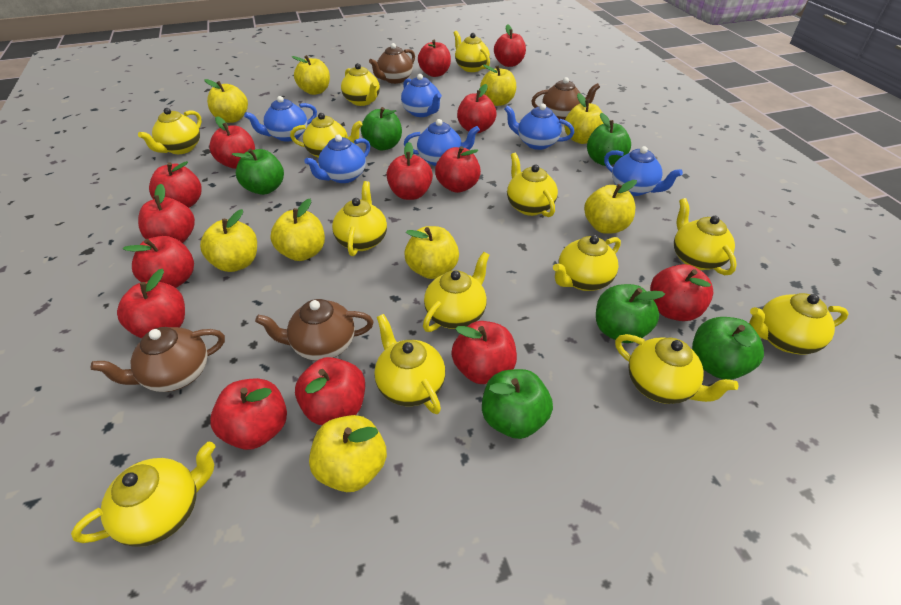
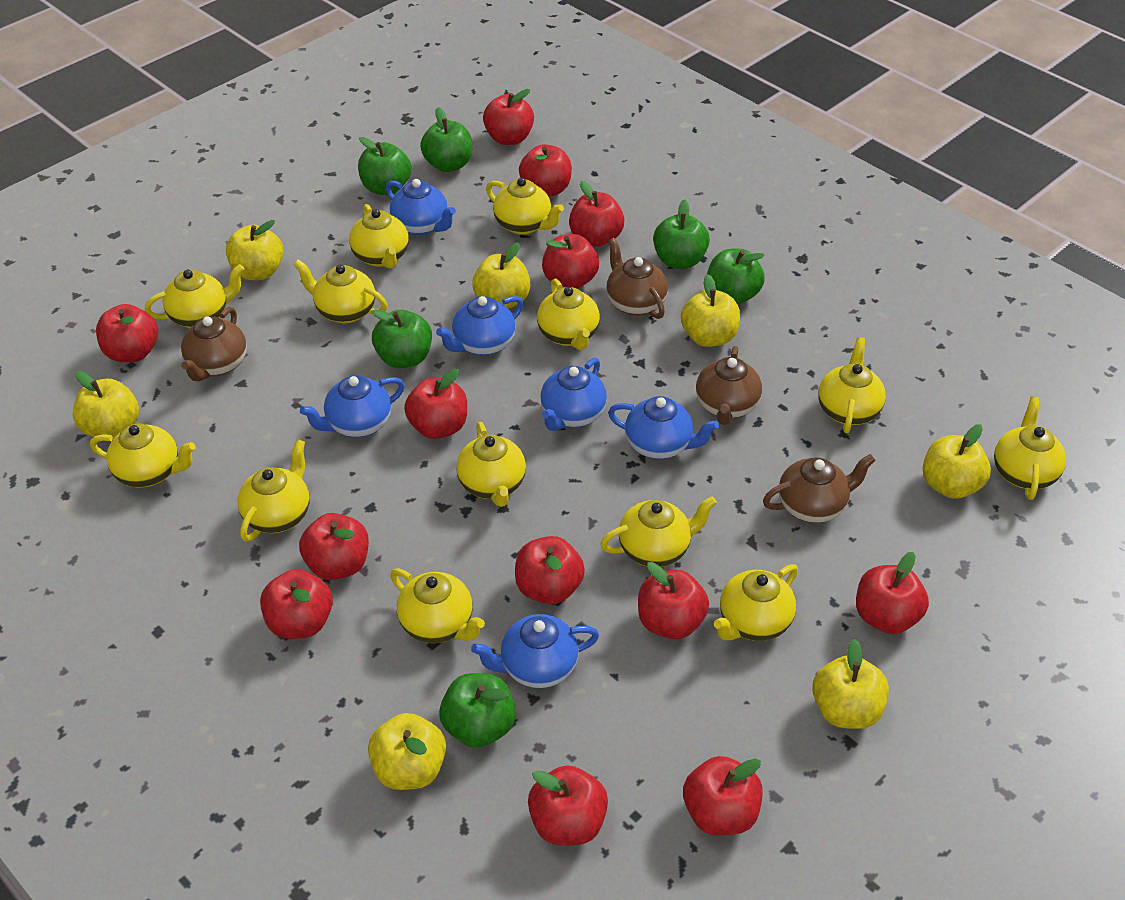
red apple: [117,269,185,338] [123,236,194,288] [138,184,195,243] [149,161,202,208] [209,116,255,169] [210,378,287,450] [295,357,365,425] [386,142,433,200] [418,40,451,77] [435,146,481,193] [451,321,517,384] [457,84,496,133] [494,24,526,67] [650,264,714,321] = 14 -> [96,304,158,362] [260,569,333,639] [299,513,369,580] [404,369,467,439] [483,89,534,145] [515,536,585,604] [519,144,572,197] [528,765,608,845] [542,234,599,289] [569,181,625,247] [638,562,709,639] [683,756,762,836] [856,552,929,634] = 13
yellow apple: [200,209,257,272] [204,79,248,123] [270,199,325,261] [292,55,330,95] [309,415,387,492] [404,226,459,279] [480,65,516,106] [564,93,604,144] [584,180,637,234] = 9 -> [73,371,139,440] [226,220,284,280] [368,713,446,790] [472,243,530,309] [681,274,740,347] [812,639,889,729] [923,424,991,499] = 7

